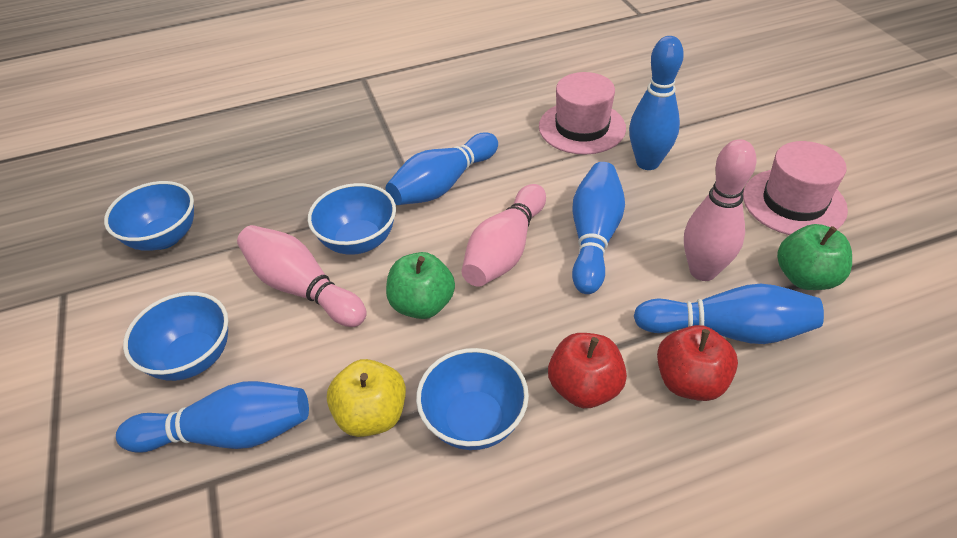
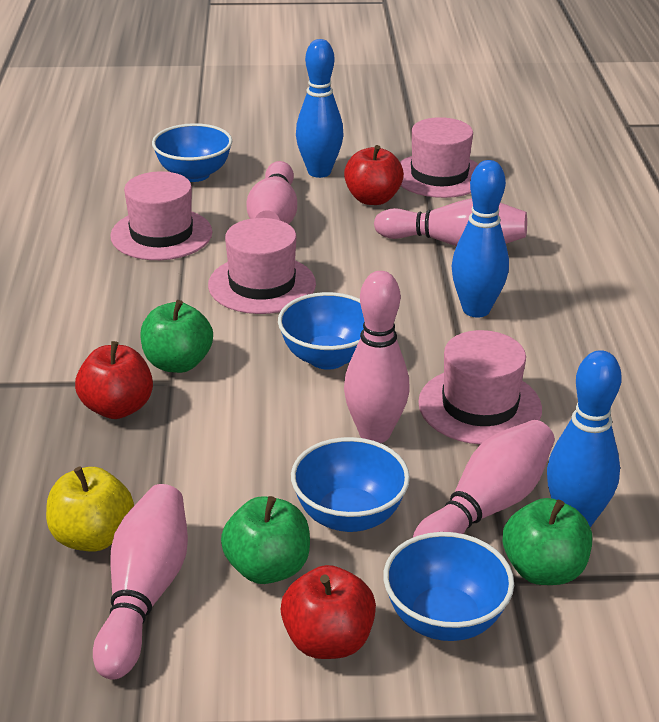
blue bowling pin: [116,381,309,453] [386,132,498,205] [572,162,625,294] [629,36,684,170] [634,284,824,344] = 5 -> [296,39,343,178] [452,160,509,318] [547,350,622,527] = 3
green apple: [386,252,455,319] [777,224,852,290] = 2 -> [140,300,213,373] [221,496,310,584] [503,498,592,585] = 3
pink bowling pin: [237,225,367,327] [462,184,546,287] [684,139,757,281] = 3 -> [93,484,188,680] [246,161,297,224] [344,271,410,443] [374,199,527,246] [413,420,555,537] = 5
pink hat: [539,72,626,155] [743,141,848,235] = 2 -> [110,171,212,260] [208,218,316,314] [400,117,478,198] [418,330,542,444] = 4
red apple: [548,333,627,408] [657,325,738,401] = 2 -> [75,341,153,419] [281,565,376,659] [344,145,404,205] = 3

